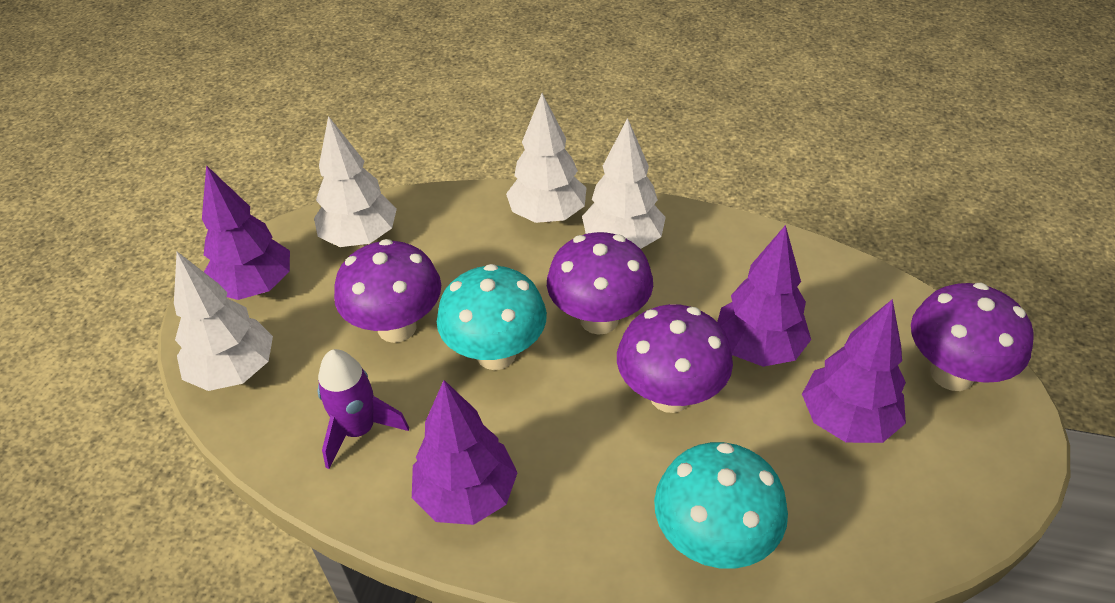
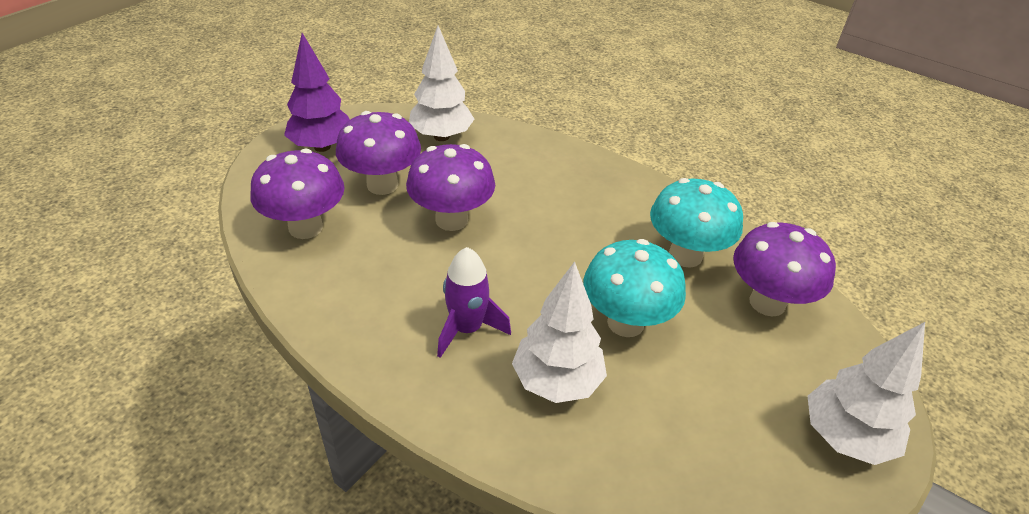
purple tree: [202,165,290,300] [412,380,518,525] [717,225,811,367] [802,299,906,443] = 4 -> [284,33,350,152] = 1
white tree: [174,252,273,391] [314,116,397,247] [506,93,587,223] [582,118,666,249] = 4 -> [409,26,474,141] [512,262,607,403] [807,322,925,465] = 3

